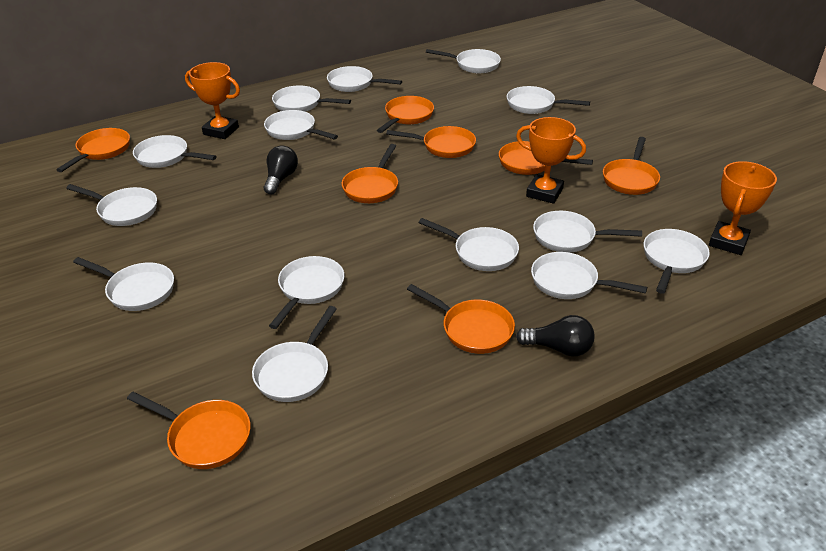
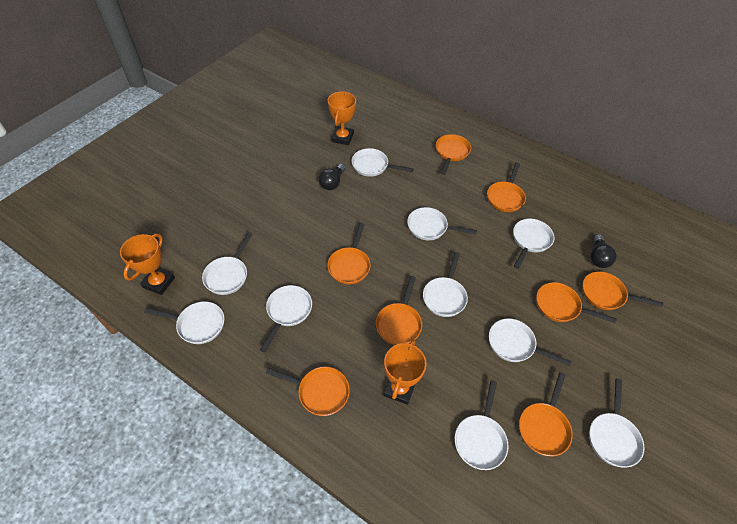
white pan: [66,184,157,226] [73,257,174,311] [133,135,217,168] [252,306,337,402] [264,110,338,140] [269,256,345,329] [272,85,351,112] [327,66,402,92] [418,218,519,271] [426,49,501,73] [507,86,590,114] [531,252,647,299] [533,211,642,253] [644,229,710,294] = 14 -> [144,301,224,344] [202,233,252,295] [260,285,312,352] [352,148,414,177] [407,207,477,241] [423,252,468,317] [455,380,509,470] [489,318,571,366] [513,219,555,269] [589,378,644,468] = 10

